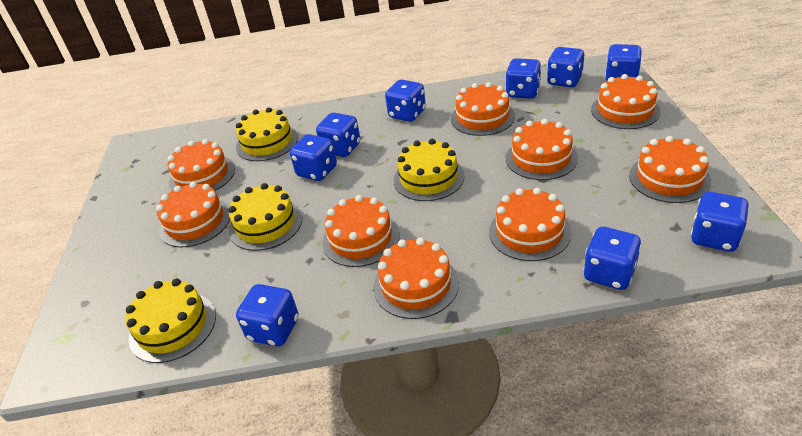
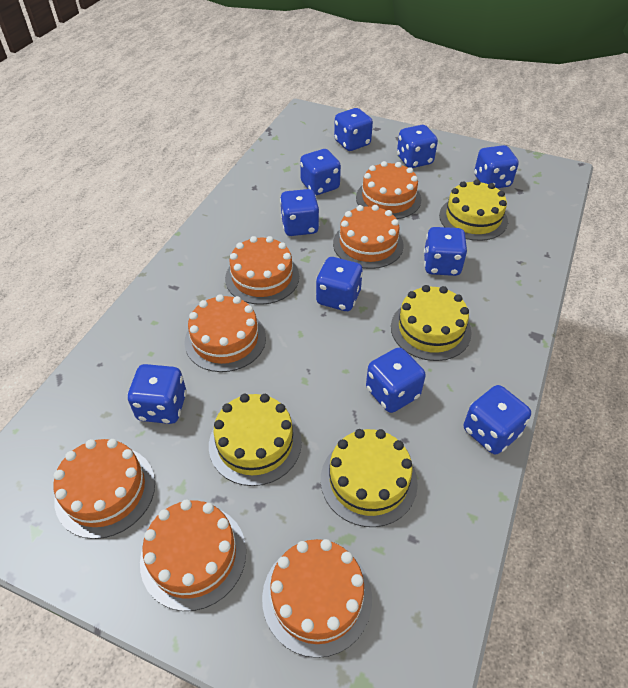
blue dice: [236,284,299,347] [290,134,337,181] [316,113,360,157] [385,80,426,122] [505,58,541,99] [547,47,584,87] [583,227,642,290] [605,44,642,81] [691,192,749,252] = 9 -> [127,364,187,424] [280,189,319,236] [300,149,341,195] [316,257,363,311] [334,108,373,151] [366,348,426,413] [397,125,438,168] [424,227,468,276] [464,385,531,455] [474,145,519,188] = 10
orange cake: [156,182,230,248] [168,139,235,191] [322,195,400,267] [374,237,459,319] [451,82,515,136] [489,188,571,261] [506,119,578,180] [591,74,661,129] [629,136,711,203] = 9 -> [53,439,155,539] [140,499,246,611] [184,294,266,372] [225,236,299,305] [262,539,372,658] [333,205,404,269] [356,161,421,219] = 7

